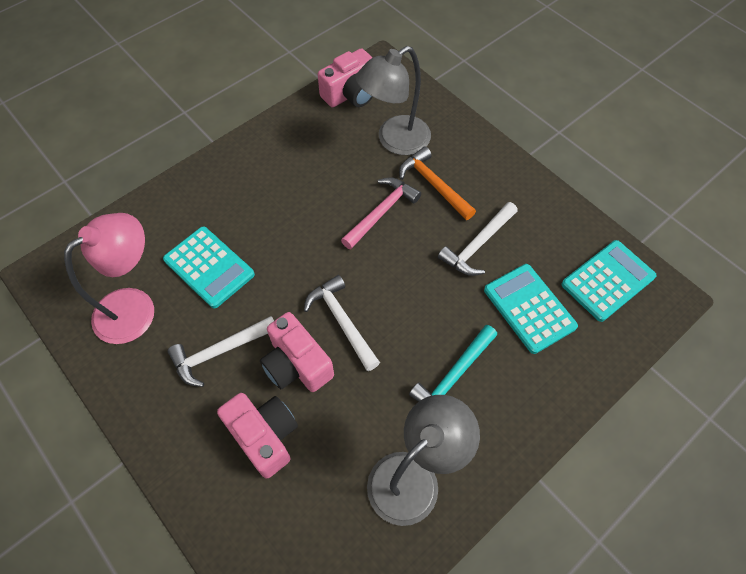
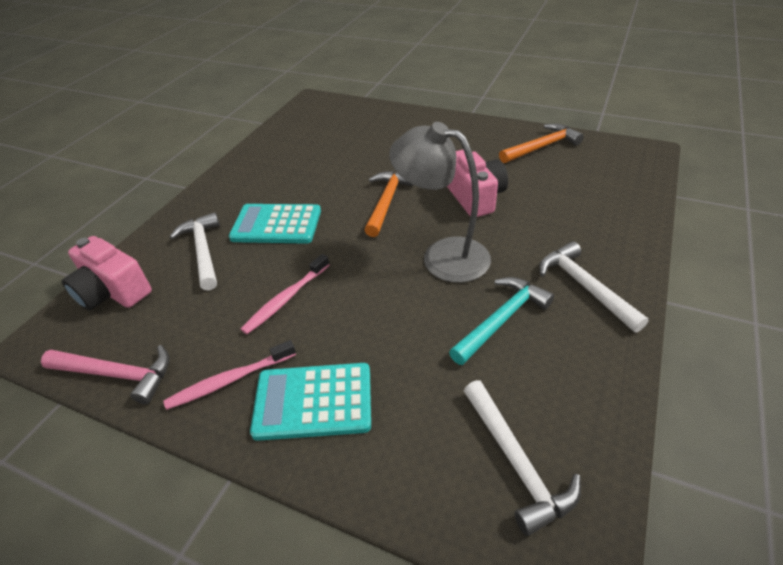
grey lamp: [356,46,431,155] [367,395,480,526] = 2 -> [389,122,491,283] = 1
orange hammer: [399,147,476,220] = 1 -> [364,171,413,237] [499,124,584,163] = 2
pink camera: [217,393,298,479] [260,312,334,392] [318,48,373,107] = 3 -> [62,236,152,310] [447,150,508,217] = 2
pink lamp: [64,213,154,344] = 1 -> none = 0
pink toothbrush: none = 0 -> [164,340,296,410] [241,254,330,334] = 2
turquoise calculator: [163,226,255,309] [484,264,578,354] [561,240,657,322] = 3 -> [229,204,321,244] [250,363,371,441] = 2

